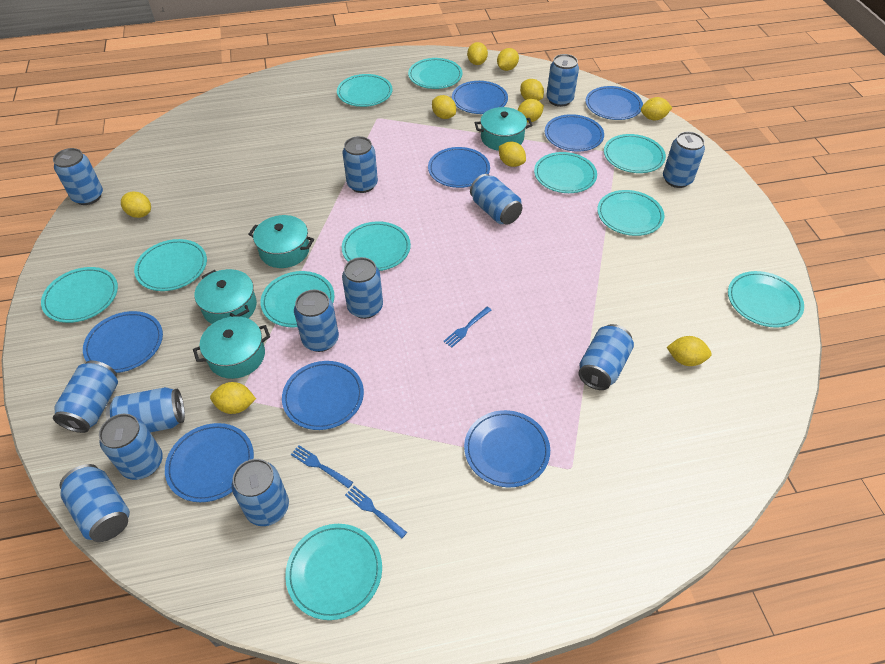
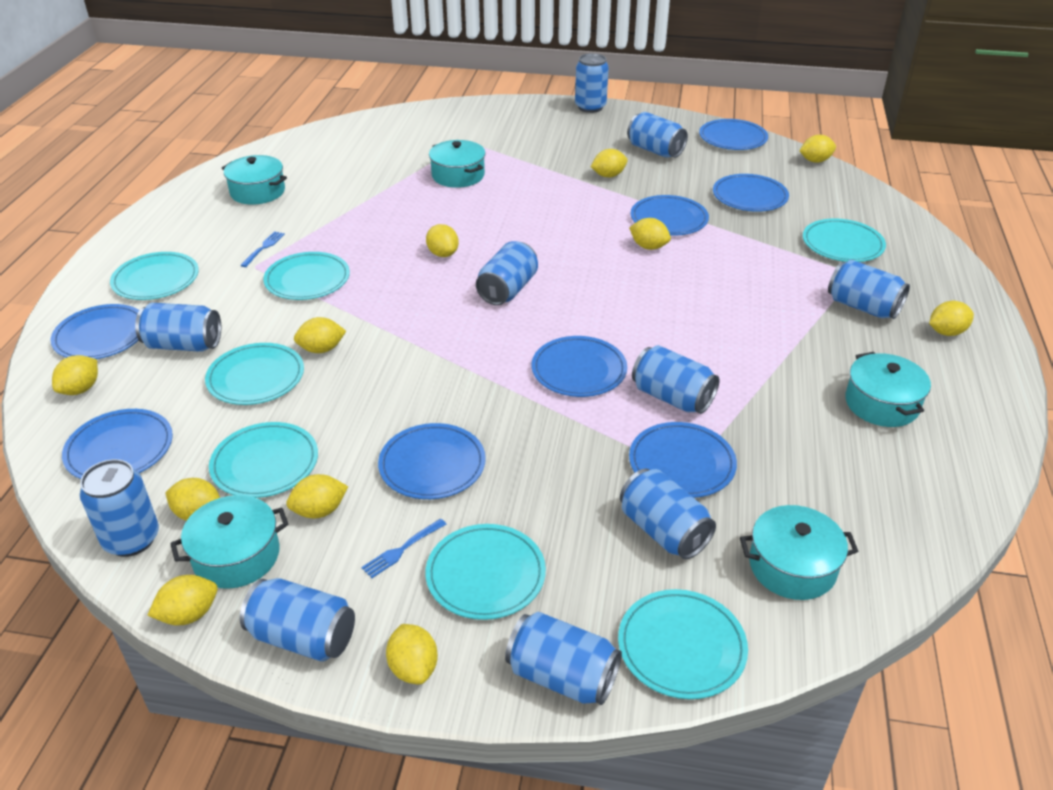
blue can: [53,148,103,205] [53,361,118,433] [60,464,130,542] [99,414,163,480] [106,387,185,432] [232,459,289,526] [294,290,339,352] [342,257,383,319] [343,136,378,193] [470,174,523,225] [546,54,579,107] [578,324,634,390] [663,132,705,188] = 13 -> [80,459,159,557] [135,303,221,352] [240,578,355,662] [476,241,538,305] [505,612,622,705] [575,53,609,113] [620,469,716,559] [627,112,688,158] [632,345,719,414] [828,260,910,319] = 10
blue fork: [291,445,353,488] [345,486,407,538] [443,307,491,348] = 3 -> [240,231,285,267] [361,519,446,578] = 2
turquoise plate: [41,267,118,323] [134,239,207,291] [260,271,335,327] [285,524,382,620] [337,74,393,107] [342,221,411,271] [408,58,463,89] [534,152,597,193] [597,190,664,236] [604,134,666,173] [728,271,804,328] = 11 -> [110,252,199,300] [205,343,304,405] [209,422,318,498] [263,252,350,300] [425,524,546,620] [618,589,748,699] [803,218,886,262] = 7
turquoise pot: [193,316,270,379] [194,269,257,324] [248,215,314,268] [475,107,533,151] = 4 -> [170,495,289,589] [222,155,287,205] [429,140,485,188] [740,505,858,600] [845,352,931,427] = 5
yellow lemon: [121,192,151,218] [210,382,256,414] [432,95,456,119] [467,42,488,65] [497,48,519,71] [499,142,526,167] [518,99,544,123] [520,79,544,101] [641,97,672,121] [667,336,712,366] = 10 -> [52,355,98,395] [147,575,218,625] [165,478,220,521] [286,474,348,518] [294,317,346,353] [386,624,438,684] [426,224,459,257] [591,149,628,177] [629,218,671,250] [799,135,836,163] [929,301,974,336] = 11

